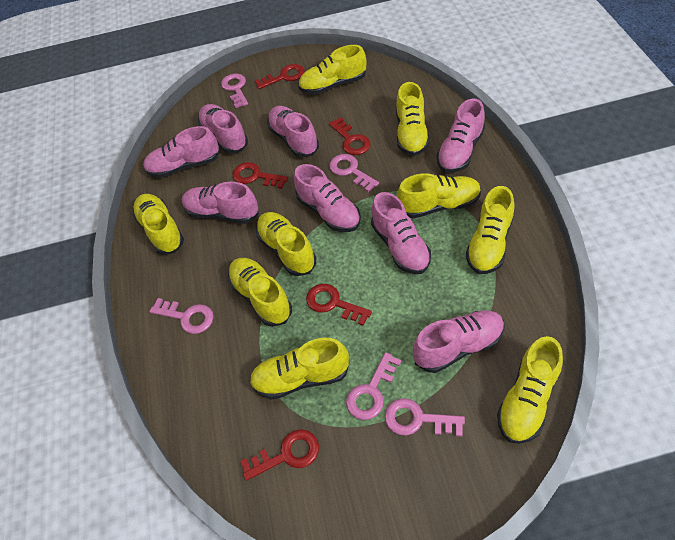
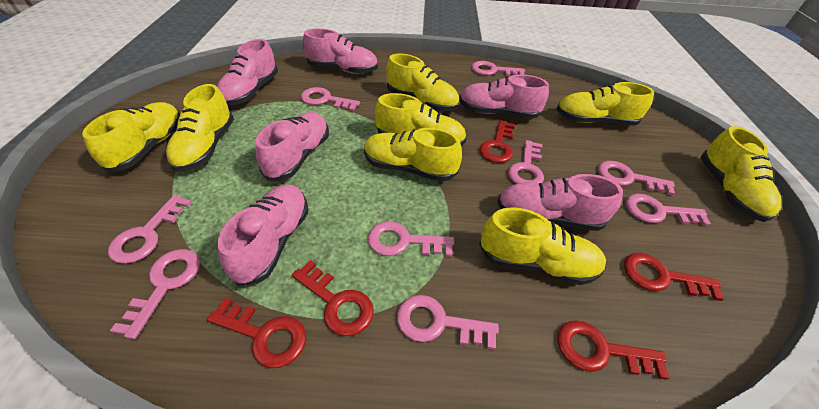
pink key: [149,298,214,334] [221,74,248,108] [329,154,379,192] [346,352,402,420] [385,398,465,437] = 5 -> [108,195,192,264] [110,249,200,339] [301,87,360,111] [368,221,454,257] [397,295,499,350] [471,61,525,76] [508,140,544,184] [598,161,675,195] [626,194,711,226] = 9
pink shoe: [143,126,220,178] [182,182,259,224] [198,104,248,154] [267,106,319,157] [294,164,361,232] [371,192,431,274] [413,310,505,373] [437,98,485,173] = 8 -> [217,39,278,106] [217,185,308,287] [256,112,329,181] [303,28,378,74] [459,74,549,119] [497,174,623,231] = 6
yellow shoe: [132,194,184,255] [228,258,292,327] [249,338,349,400] [256,212,316,276] [298,45,366,94] [396,82,430,156] [397,173,481,218] [466,186,514,274] [497,336,563,444] = 9 -> [82,102,180,172] [166,84,234,172] [364,128,462,182] [375,93,467,146] [386,53,459,111] [479,207,606,285] [556,82,654,126] [701,126,782,222] = 8

